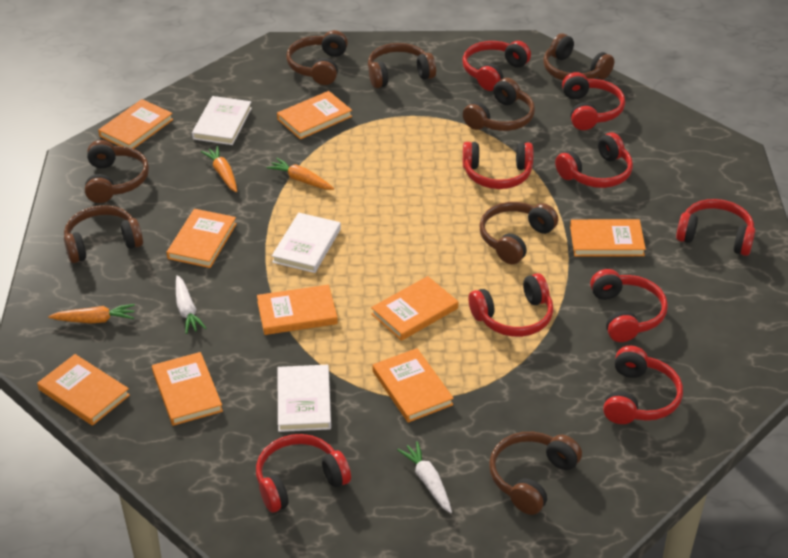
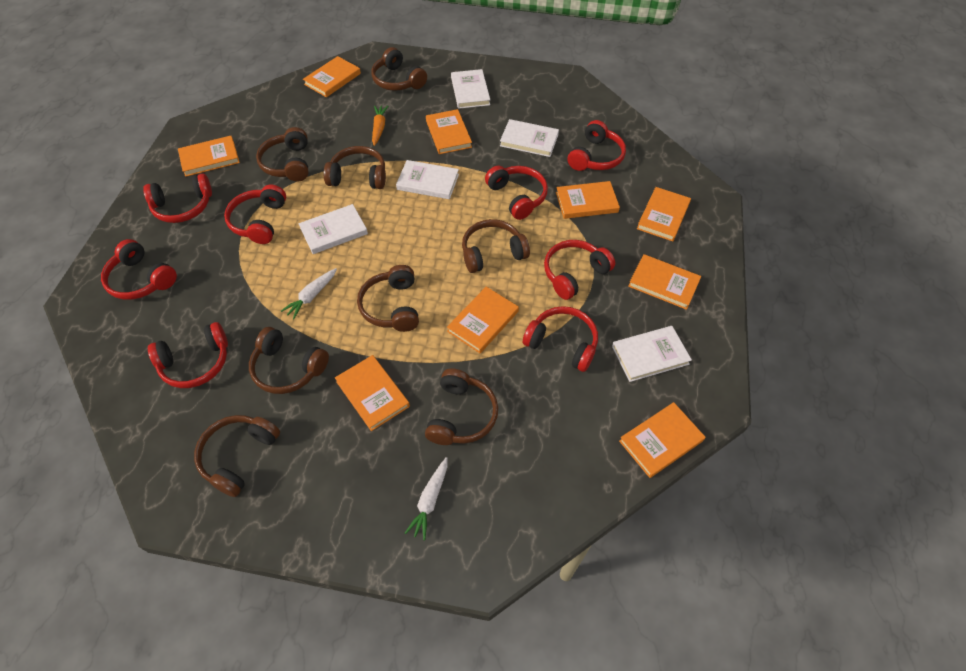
orange carrot: [48,304,135,323] [201,146,237,192] [266,158,334,190] = 3 -> [372,105,388,146] = 1
red headphones: [256,434,351,512] [462,41,531,91] [463,142,533,189] [469,273,553,337] [555,132,633,188] [562,72,625,130] [590,269,668,342] [603,346,683,424] [676,199,755,256] = 9 -> [101,239,177,300] [143,173,212,223] [148,322,228,388] [224,184,286,244] [485,166,548,220] [523,306,598,372] [544,240,615,300] [568,120,626,171] = 8
white book: [192,96,252,145] [272,213,341,273] [278,365,331,432] = 3 -> [299,204,368,254] [396,160,459,199] [451,69,490,109] [500,119,559,157] [612,326,692,382] = 5

